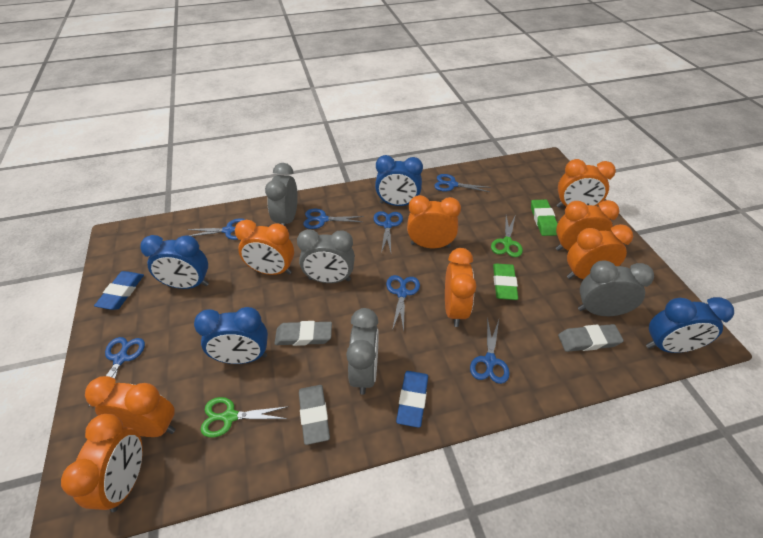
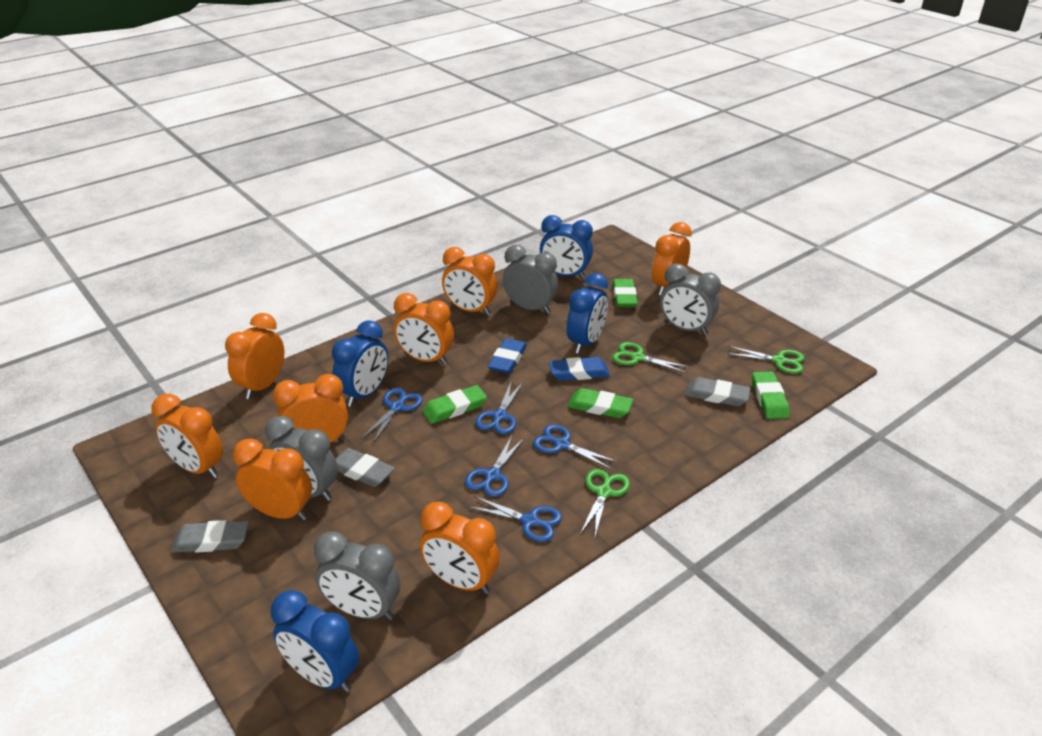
blue scissors: [88,337,145,408] [186,218,246,240] [303,209,364,229] [374,211,403,253] [386,275,420,331] [434,174,491,192] [470,317,510,384] = 7 -> [361,388,423,443] [465,436,524,497] [468,496,562,542] [475,382,523,434] [533,424,618,469] = 5
green eraser: [493,263,518,300] [531,200,558,236] = 2 -> [423,385,487,424] [568,388,633,418] [613,279,638,307] [752,372,789,419] = 4
green scissors: [200,397,289,438] [491,216,523,257] = 2 -> [580,469,630,536] [612,342,690,373] [726,346,805,374] = 3

